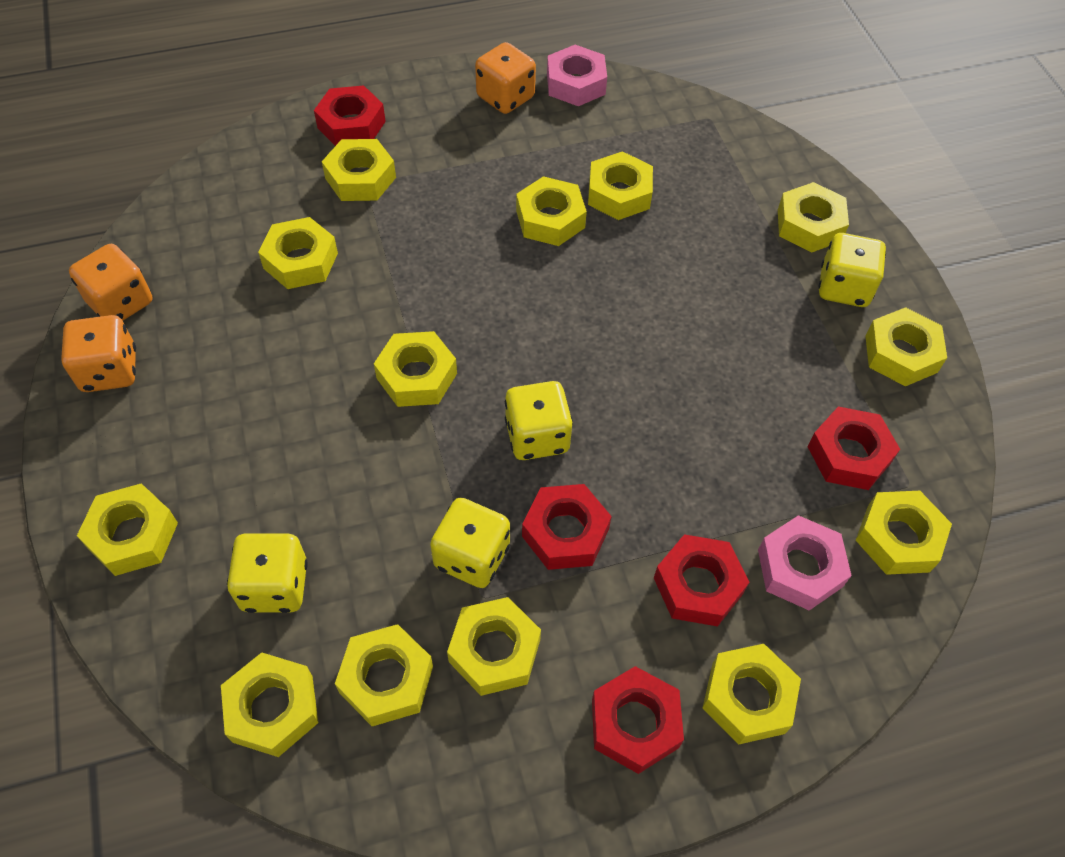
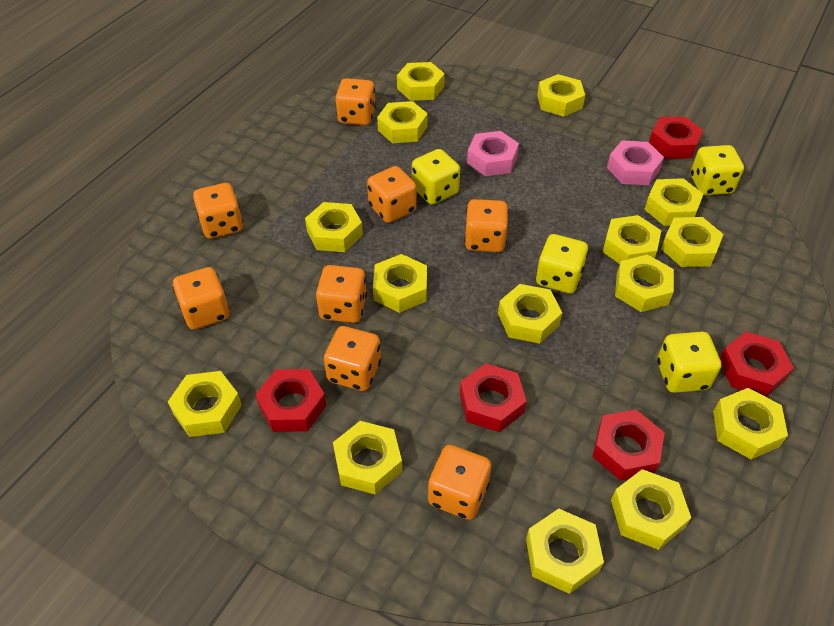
orange dice: [61,315,136,392] [69,244,152,321] [475,42,536,114] = 3 -> [173,267,229,330] [193,183,243,239] [316,265,367,323] [324,326,381,391] [336,78,376,125] [367,166,417,223] [428,445,491,520] [464,199,509,252] = 8
yellow nut: [77,483,178,576] [221,652,318,757] [258,217,338,289] [322,139,396,201] [335,624,433,726] [374,331,457,407] [447,597,541,696] [516,176,587,246] [588,151,653,220] [703,644,801,744] [778,182,849,253] [856,491,952,575] [865,307,947,386] = 13 -> [168,371,242,437] [305,202,363,252] [333,421,402,495] [373,254,427,313] [377,101,428,143] [397,62,445,101] [498,284,562,344] [526,509,604,594] [537,74,585,117] [603,215,661,264] [611,469,691,550] [615,254,674,312] [644,178,704,226] [661,217,724,267] [713,388,788,459] = 15

